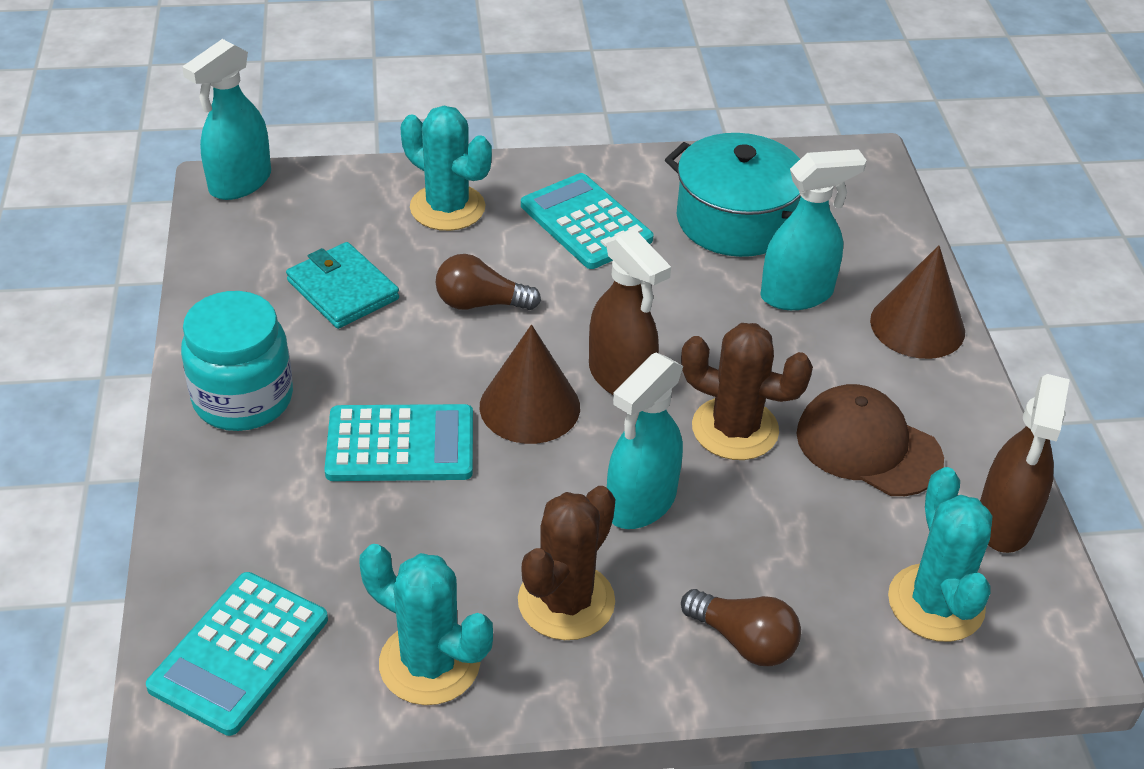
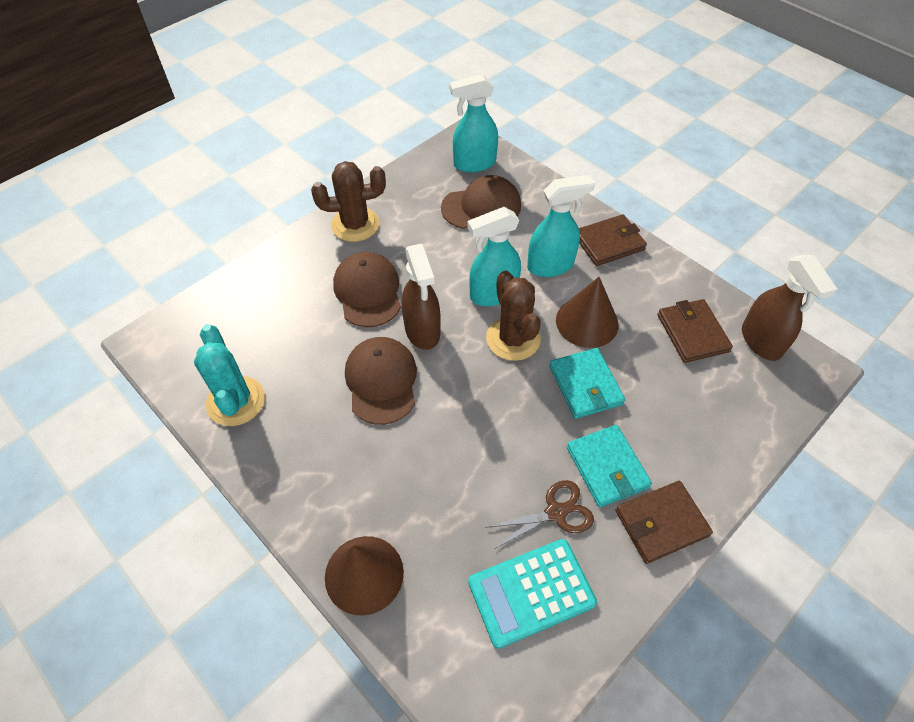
brown cap: [796,384,944,496] = 1 -> [333,252,401,327] [345,337,417,425] [441,175,521,229] = 3
brown light bulb: [435,254,541,310] [681,589,801,666] = 2 -> none = 0
brown scissors: none = 0 -> [485,480,594,548] = 1
brown wallet: none = 0 -> [579,214,647,266] [615,481,713,564] [657,299,733,363] = 3
turquoise cactus: [359,544,493,705] [400,106,492,231] [888,467,992,642] = 3 -> [194,324,265,426] = 1
turquoise calculator: [146,572,328,736] [325,404,473,481] [521,173,653,269] = 3 -> [468,539,597,649] = 1
turquoise jar: [181,291,293,431] = 1 -> none = 0
turquoise pot: [665,133,801,257] = 1 -> none = 0
turquoise wallet: [286,242,399,329] = 1 -> [549,348,625,419] [567,425,652,507] = 2

